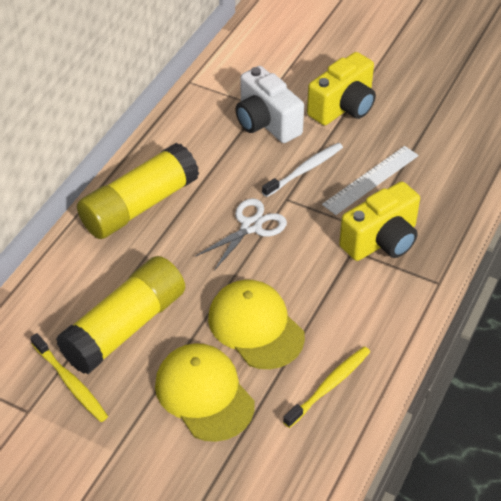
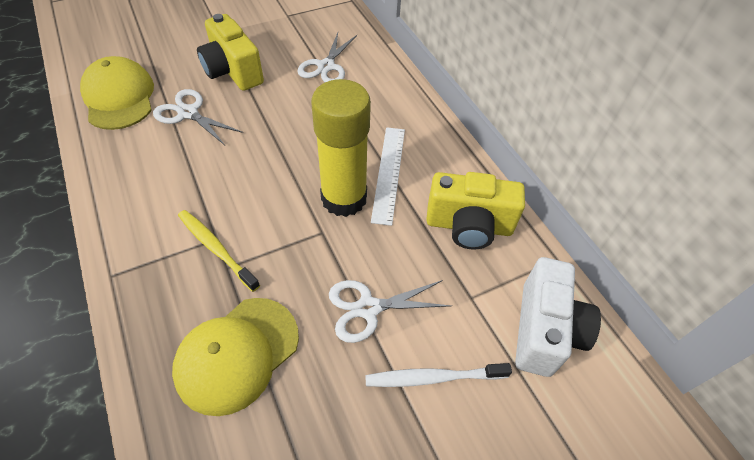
white scissors: [195,198,287,271] = 1 -> [153,89,243,145] [297,33,357,82] [329,280,451,343] = 3
yellow glue stick: [56,256,185,374] [77,143,199,239] = 2 -> [311,79,371,217] = 1
yellow toothbrush: [30,333,108,422] [283,346,370,428] = 2 -> [178,210,260,292] = 1

